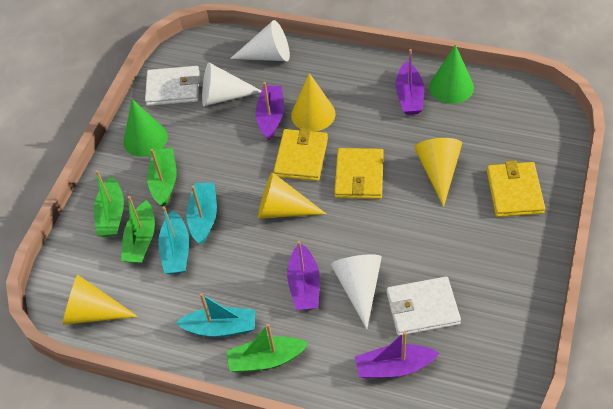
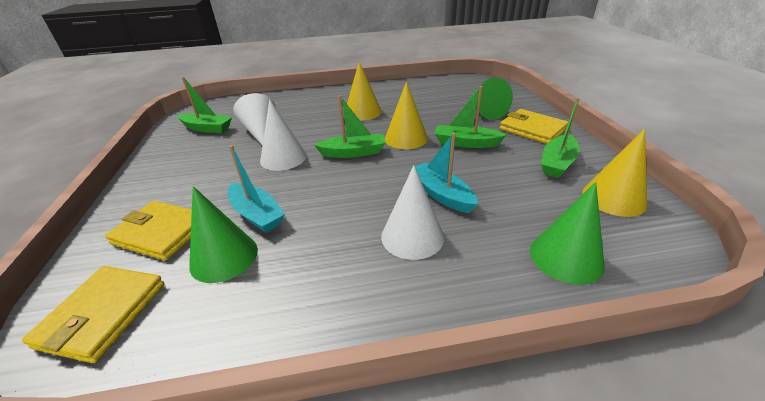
green cone: [123,99,168,157] [429,45,474,104] = 2 -> [189,186,258,283] [470,77,513,120] [530,182,605,285] = 3
purple boat: [256,82,284,140] [287,241,320,310] [355,331,439,378] [396,49,424,115] = 4 -> none = 0
turquoise boat: [158,206,189,274] [176,293,255,337] [186,183,217,245] = 3 -> [228,145,285,233] [409,133,478,213] = 2
white wallet: [145,66,199,106] [387,277,461,336] = 2 -> none = 0
yellow cone: [63,274,138,325] [258,172,326,219] [291,73,336,132] [414,138,462,207] = 4 -> [347,61,382,121] [385,81,428,149] [582,129,647,217] = 3

